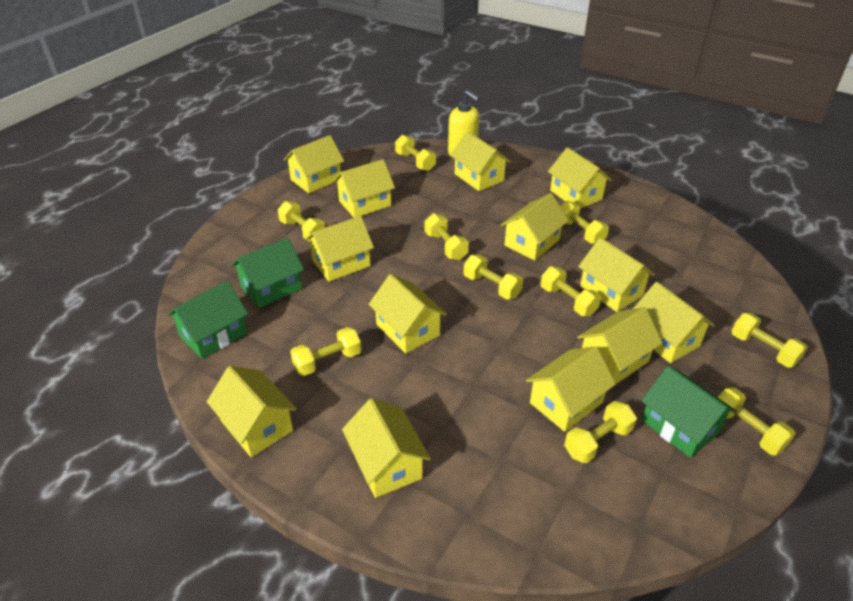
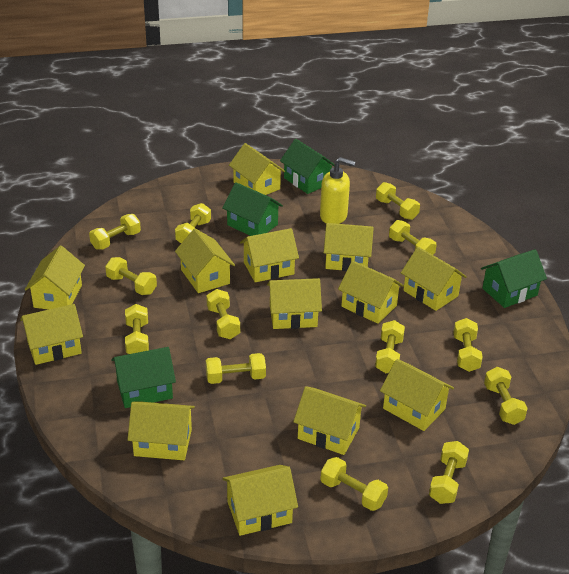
green house: [167,281,248,359] [231,238,304,308] [641,366,736,458] = 3 -> [111,347,176,408] [223,182,283,236] [280,139,335,194] [481,249,547,308] = 4
yellow dumbbell: [278,201,325,241] [290,327,362,376] [395,135,436,171] [425,213,469,260] [463,255,523,299] [541,266,601,316] [560,201,609,244] [564,401,637,463] [718,388,795,455] [731,313,808,368] = 10 -> [89,214,141,250] [105,257,157,295] [125,304,149,354] [175,203,211,243] [206,289,240,339] [206,353,266,384] [320,457,388,511] [375,320,405,373] [376,182,420,220] [389,220,437,255] [429,441,469,504] [453,318,483,372] [484,367,528,425] = 13

